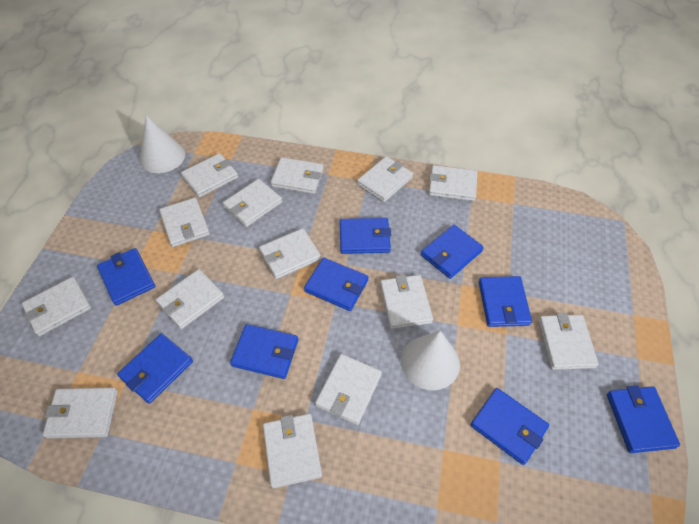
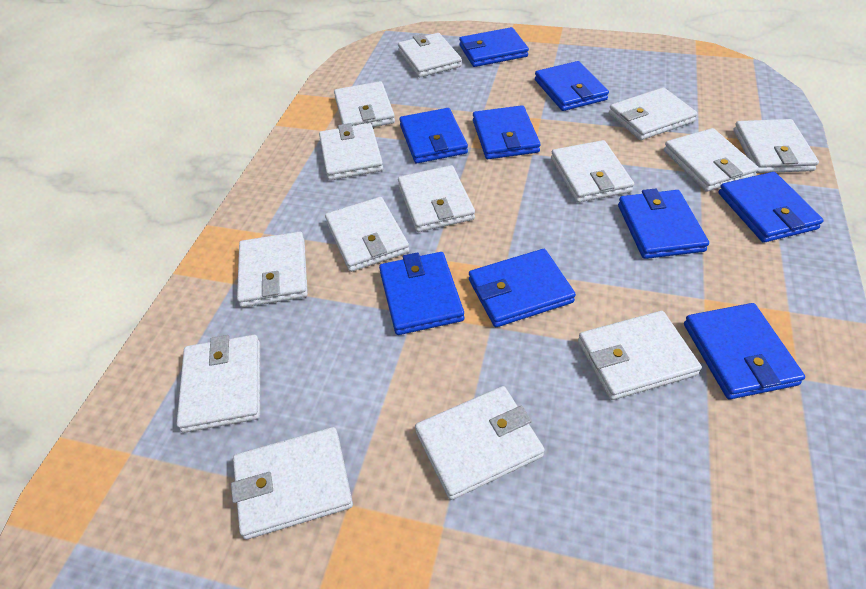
white cone: [140,115,185,173] [401,331,460,390] = 2 -> none = 0

